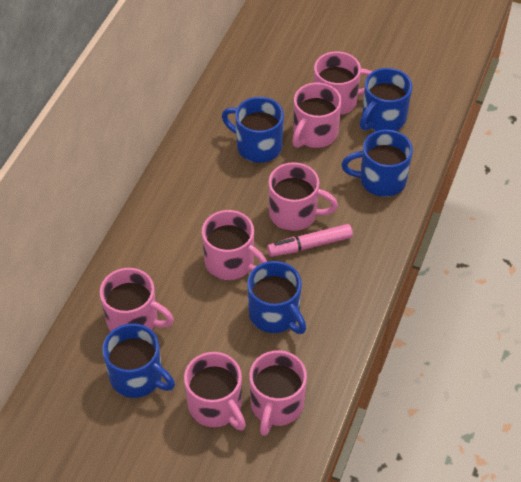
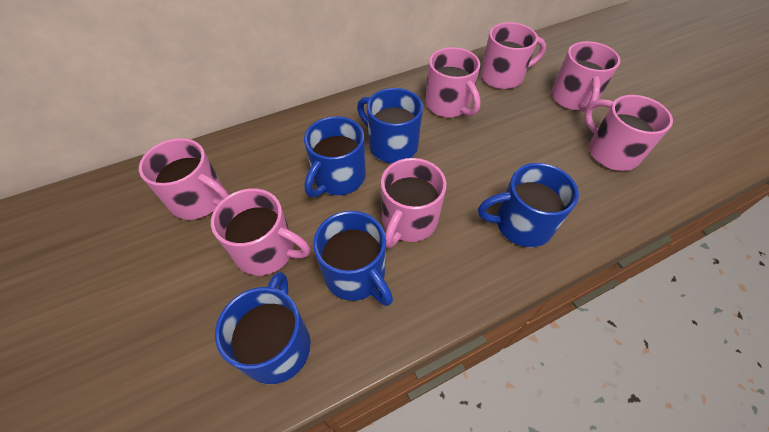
pink marker: [267,224,353,257] = 1 -> none = 0

